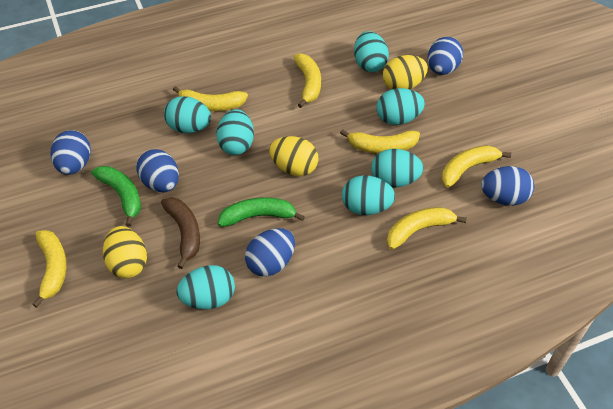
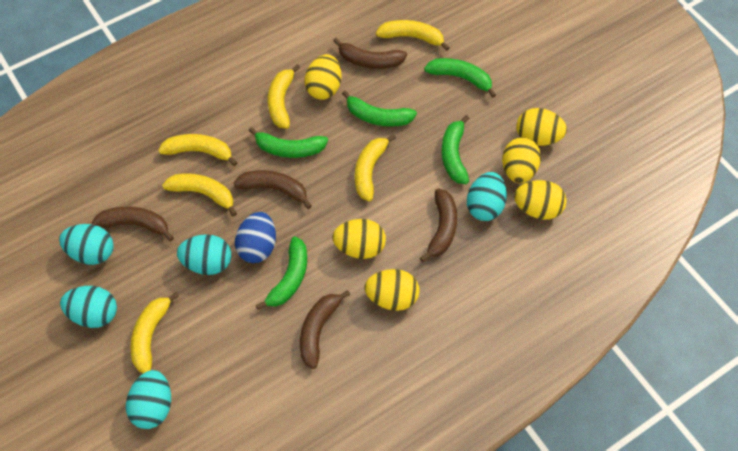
blue egg: [50,130,91,175] [136,149,179,192] [245,228,295,277] [428,37,463,75] [481,166,535,206] = 5 -> [235,212,276,263] = 1
brown banana: [161,197,200,269] = 1 -> [92,206,174,241] [233,170,312,209] [300,290,350,369] [333,38,407,69] [420,188,457,262] = 5
green banana: [91,166,141,227] [218,197,305,227] = 2 -> [249,127,328,158] [256,237,307,310] [342,90,417,127] [424,58,496,98] [442,115,470,184] = 5
turquoise egg: [164,96,211,133] [177,265,235,309] [216,109,254,155] [342,175,395,215] [354,31,389,72] [371,149,424,187] [376,88,425,125] = 7 -> [59,224,114,265] [60,286,117,328] [126,370,171,429] [177,234,231,275] [467,172,507,221] = 5
yellow egg: [103,226,147,279] [269,136,318,176] [383,55,428,89] = 3 -> [305,54,342,100] [332,219,386,259] [364,269,419,311] [502,137,541,183] [514,180,567,220] [516,108,567,146] = 6

